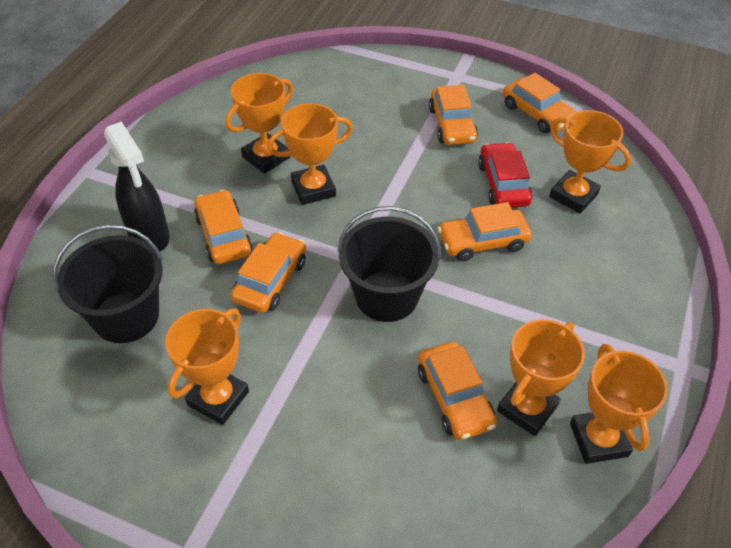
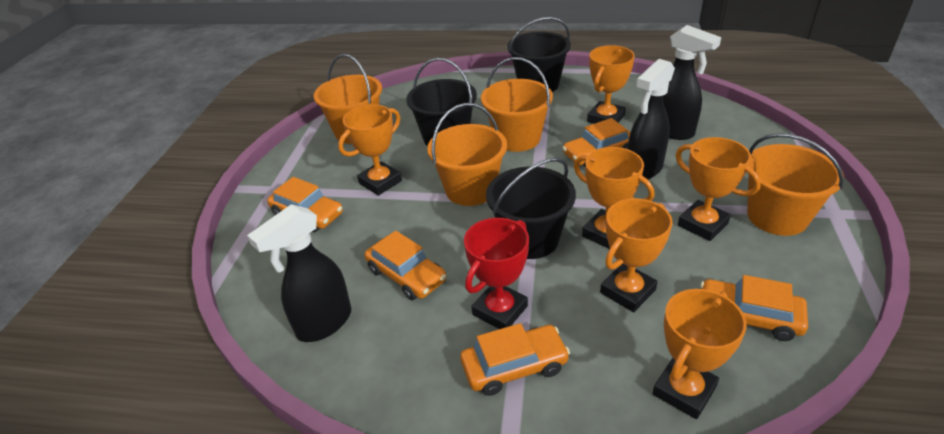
black bucket: [53,225,163,343] [337,206,441,322] = 2 -> [406,58,477,146] [486,158,576,259] [508,17,571,92] = 3
black spray bottle: [104,121,170,252] = 1 -> [247,204,351,342] [627,59,675,180] [663,25,721,140] = 3
orange bucket: none = 0 -> [314,54,382,144] [427,103,507,206] [481,57,553,152] [747,133,844,236] = 4
orange car: [194,190,253,264] [231,232,306,313] [418,342,497,440] [429,85,478,145] [438,202,532,262] [503,73,576,133] = 6 -> [267,177,343,232] [364,231,446,300] [460,323,570,396] [563,118,630,167] [700,275,808,341] = 5
red car: [478,142,533,208] = 1 -> none = 0
red trophy: none = 0 -> [464,218,529,329] = 1

